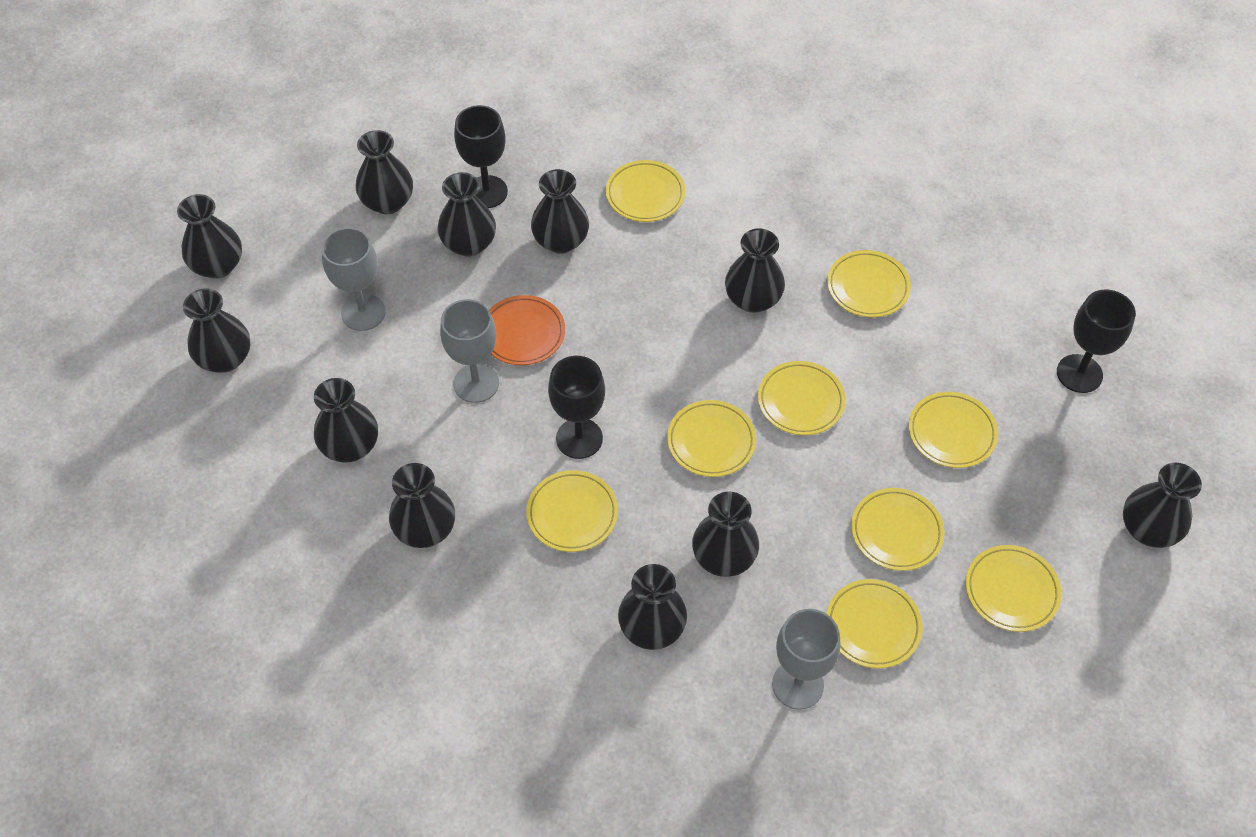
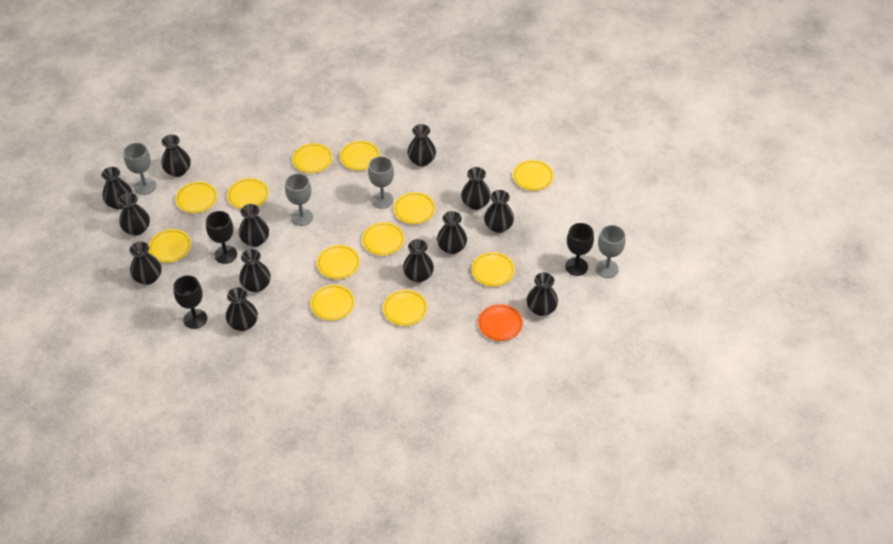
black vase: [177,194,242,279] [183,288,251,373] [314,378,378,463] [356,130,413,214] [389,463,455,548] [437,172,496,257] [531,169,589,254] [618,564,687,650] [692,492,759,577] [725,228,785,313] [1123,463,1202,548] = 11 -> [101,167,132,209] [118,193,150,236] [129,241,162,285] [161,134,191,177] [226,287,258,331] [239,204,269,247] [239,249,271,292] [403,239,434,283] [407,124,436,167] [437,211,467,254] [461,167,491,210] [484,190,514,233] [526,273,558,316] = 13
grey goblet: [321,227,386,331] [440,299,499,403] [772,609,841,709] = 3 -> [123,143,156,195] [285,173,313,226] [368,156,394,209] [596,225,625,278] = 4
yellow plate: [526,470,618,552] [606,160,686,222] [667,400,756,477] [758,361,846,435] [826,579,923,668] [827,250,911,317] [851,488,945,571] [909,392,998,468] [966,545,1062,632] = 9 -> [149,229,191,263] [176,182,217,213] [227,178,269,209] [292,143,333,173] [311,285,355,321] [317,245,360,279] [340,141,380,171] [362,222,405,256] [383,290,427,326] [394,192,436,224] [472,252,515,287] [513,160,554,191] = 12

